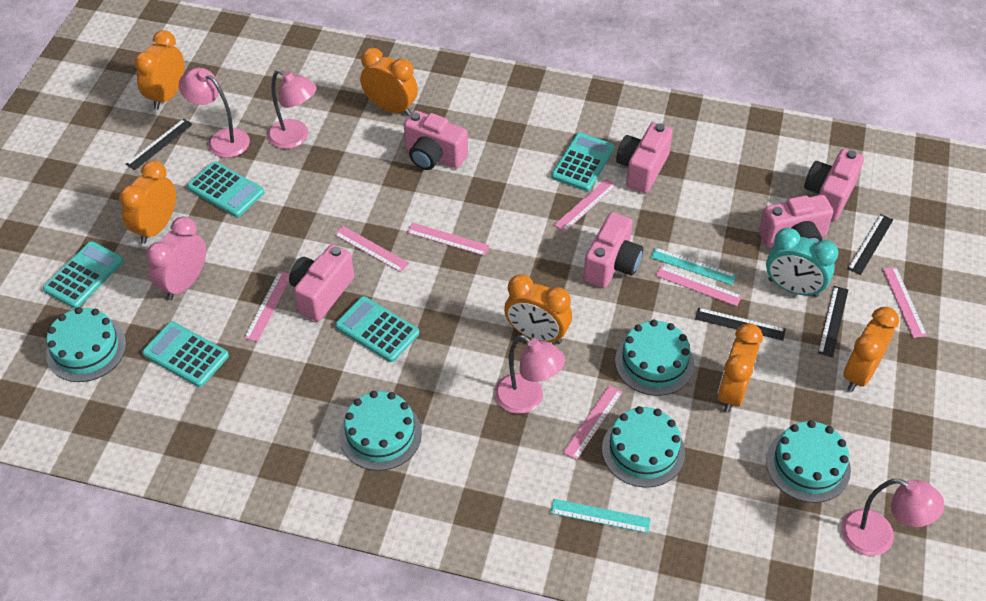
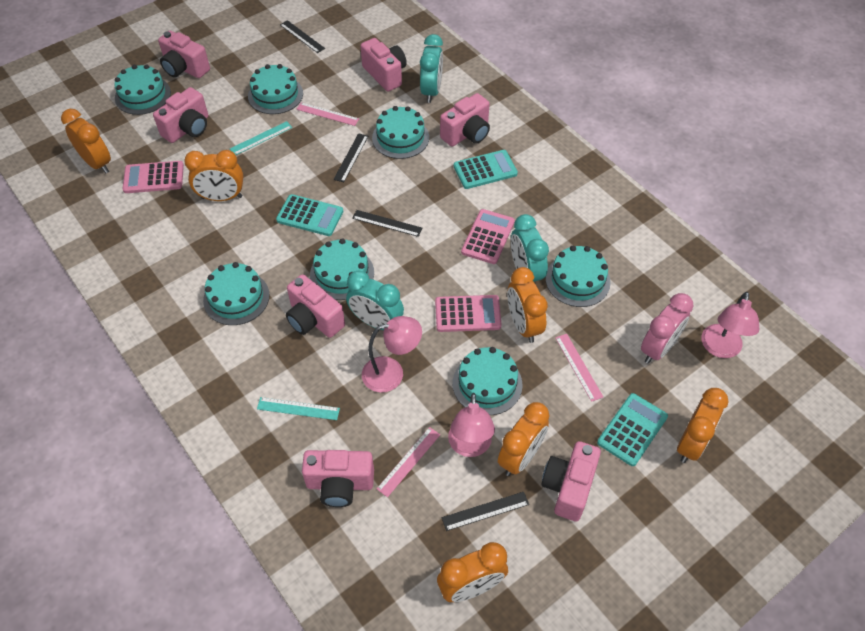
pink calculator: none = 0 -> [122,161,184,193] [435,295,502,332] [461,209,515,264] = 3
pink camera: [289,244,354,322] [404,110,468,170] [583,212,643,288] [616,122,673,193] [759,195,833,248] [804,149,864,221] = 6 -> [153,87,208,143] [158,31,210,78] [286,274,345,338] [302,450,374,507] [360,38,407,91] [440,93,490,147] [541,441,601,522] = 7
pink lamp: [179,68,250,158] [267,70,317,149] [495,335,565,414] [841,479,944,556] = 4 -> [362,316,422,393] [448,393,495,457] [701,292,759,358] = 3
pink ruler: [244,271,290,342] [334,226,409,272] [407,223,490,256] [554,179,617,232] [563,385,623,460] [656,266,742,306] [883,267,927,338] = 7 -> [296,102,359,126] [377,427,440,497] [555,334,603,402] = 3
turquoise cake: [46,307,126,382] [340,391,422,471] [602,406,685,488] [615,320,694,396] [766,420,851,503] = 5 -> [114,64,171,115] [203,262,270,325] [248,64,303,114] [310,238,374,300] [372,106,429,159] [452,347,523,415] [546,246,611,307] = 7
turquoise calculator: [43,241,124,309] [142,321,229,387] [187,162,265,217] [335,296,419,362] [551,133,615,191] = 5 -> [276,194,343,236] [454,150,518,189] [597,393,668,466] = 3
turquoise clock: [766,228,838,297] = 1 -> [346,270,404,330] [420,34,443,103] [511,214,549,284] = 3

